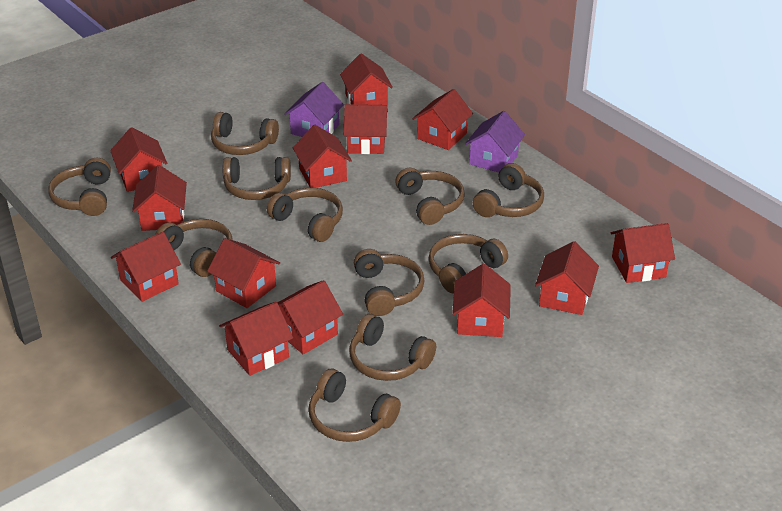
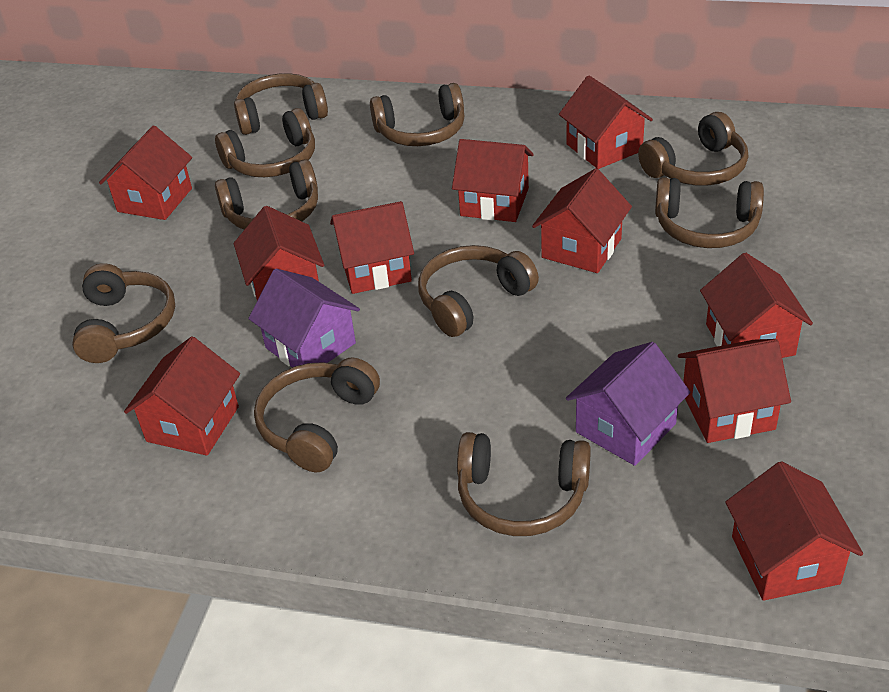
brown headphones: [48,158,111,216] [155,219,233,277] [211,112,279,155] [223,157,291,200] [267,188,343,242] [309,369,401,442] [349,314,436,381] [354,249,424,316] [395,168,465,225] [429,234,508,293] [473,163,544,217] = 11 -> [72,263,175,363] [215,108,315,177] [215,159,318,230] [234,73,328,135] [254,357,380,472] [370,83,465,146] [418,245,539,337] [457,432,591,536] [638,112,748,186] [655,177,764,248] = 10
red house: [110,127,167,192] [111,232,181,302] [132,165,187,231] [207,238,280,308] [219,302,293,376] [277,280,343,355] [293,125,352,188] [340,53,393,107] [344,104,388,154] [412,89,473,150] [452,264,511,337] [535,241,599,315] [611,223,675,283] = 13 -> [99,126,192,220] [124,337,240,456] [234,206,324,300] [330,201,414,294] [452,139,534,222] [532,168,632,273] [559,76,653,169] [678,339,791,443] [700,253,813,358] [726,461,863,601] = 10

